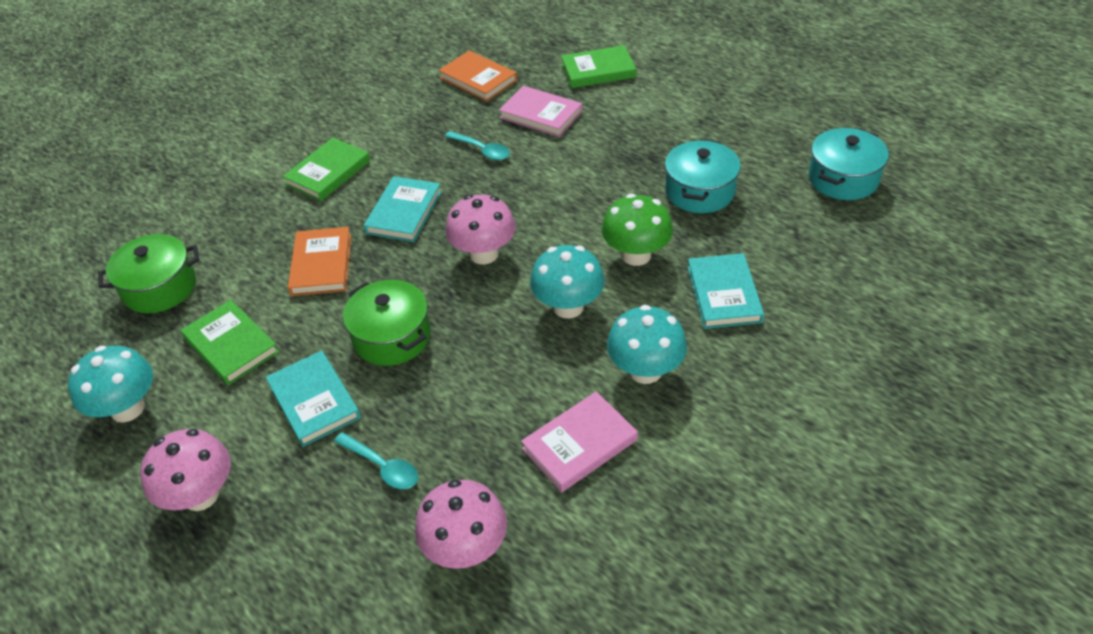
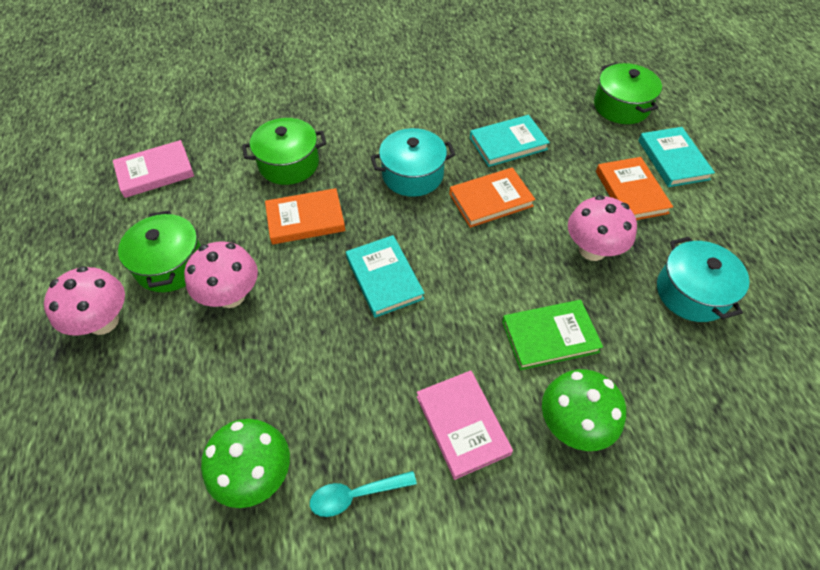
green book: [181,300,279,385] [283,137,370,201] [561,45,636,88] = 3 -> [502,300,603,370] = 1
green mushroom: [602,194,673,266] = 1 -> [201,419,290,508] [542,369,626,451] = 2
green pot: [98,234,199,314] [343,280,431,366] = 2 -> [118,210,201,292] [242,118,326,185] [594,63,662,124] = 3
orange book: [288,227,351,296] [439,50,517,102] = 2 -> [265,188,345,245] [449,167,535,228] [596,157,673,220] = 3
turquoise mushroom: [68,346,153,423] [530,245,605,318] [607,305,687,384] = 3 -> none = 0
turquoise spoon: [334,432,418,489] [445,131,510,160] = 2 -> [310,471,417,517] = 1

